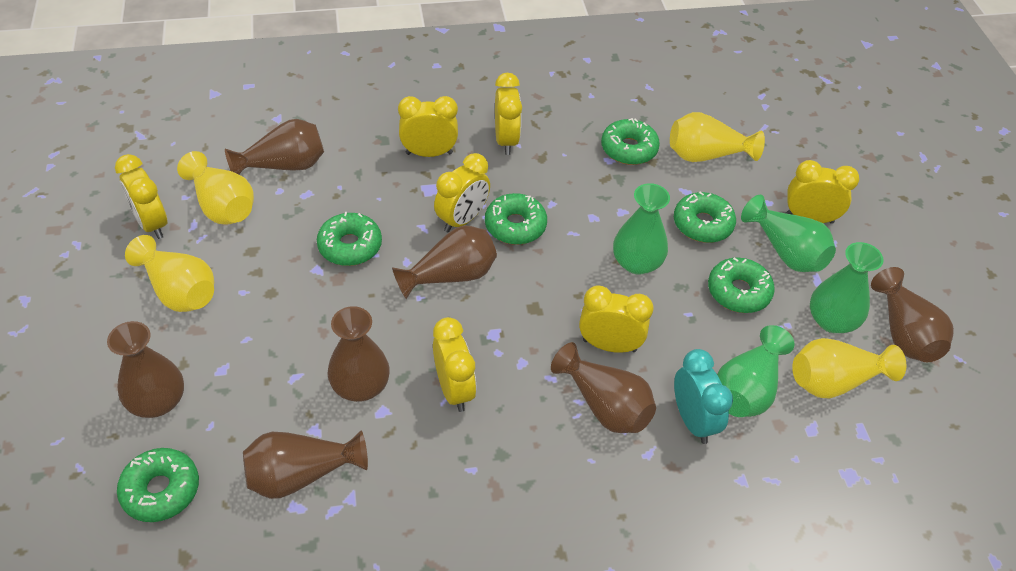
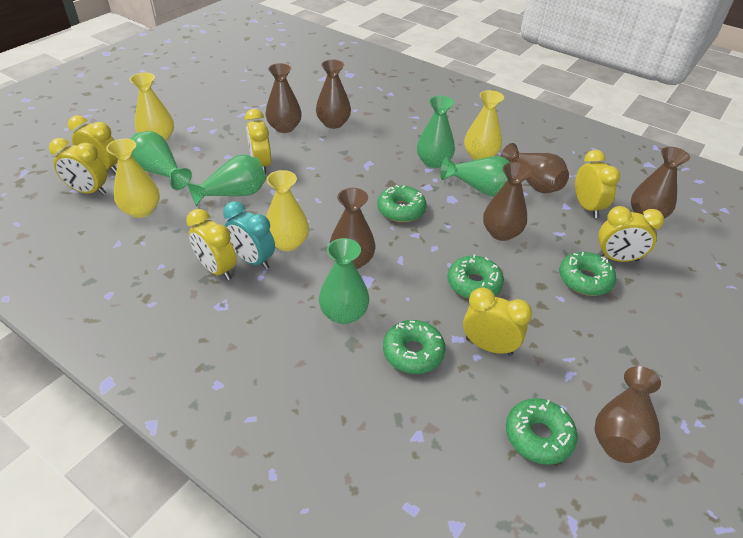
green donut: [117,448,199,522] [317,212,382,266] [485,193,547,245] [601,118,660,165] [674,192,736,243] [708,257,775,313] = 6 -> [377,185,427,222] [383,320,446,374] [448,254,504,299] [506,398,578,465] [559,252,617,296] = 5
green vase: [613,183,670,275] [717,325,795,417] [741,195,836,272] [810,242,884,333] = 4 -> [130,131,192,190] [186,154,266,207] [319,238,369,324] [417,96,455,168] [440,156,510,197] = 5

